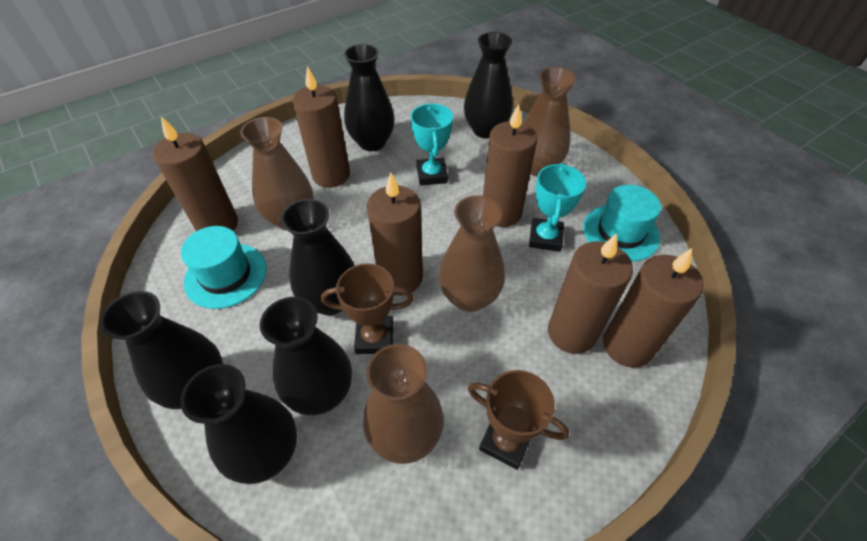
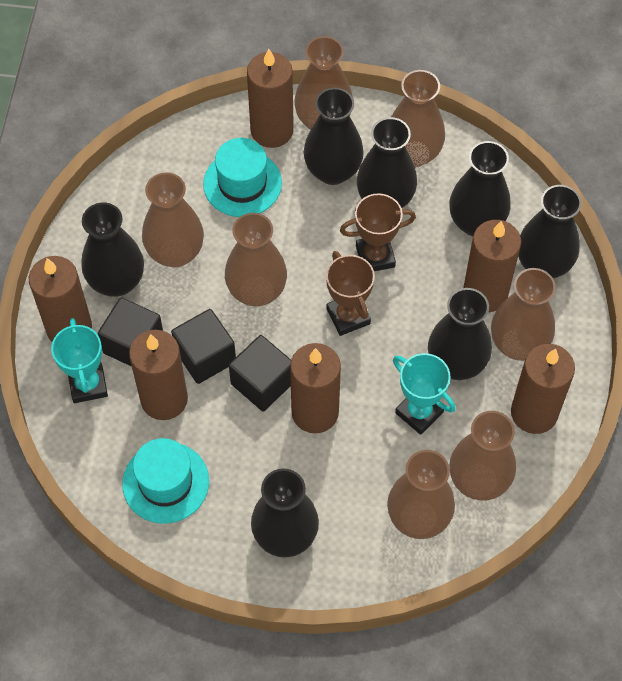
black cube: none = 0 -> [98,297,163,367] [171,309,236,384] [229,335,291,412] = 3
black vase: [100,291,223,409] [180,364,297,484] [260,297,352,415] [281,199,355,315] [344,44,395,151] [464,32,513,138] = 6 -> [82,202,144,297] [251,469,319,557] [304,87,364,185] [357,117,417,208] [428,288,492,380] [449,141,511,236] [518,185,582,278] = 7
brown vase: [240,117,314,230] [363,344,444,464] [439,195,505,312] [524,67,576,176] = 4 -> [142,172,204,268] [225,213,287,306] [294,36,353,130] [387,450,455,539] [391,70,445,168] [449,411,516,501] [491,268,556,361] = 7

